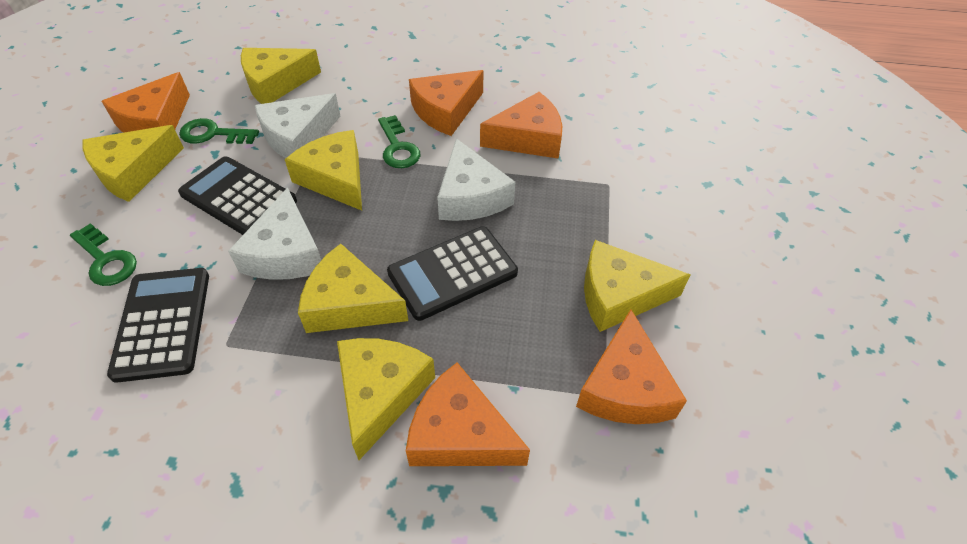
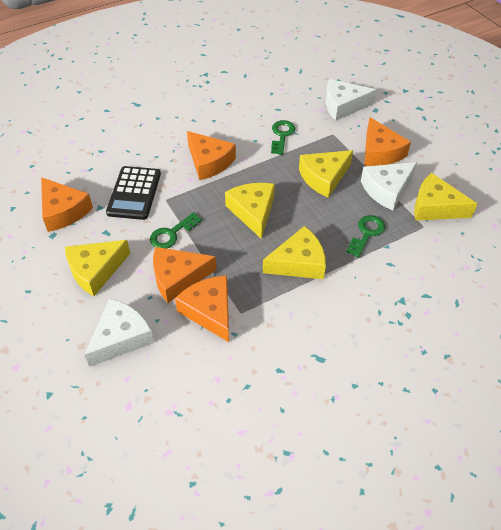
black calculator: [107,268,209,383] [178,157,297,235] [387,227,518,321] = 3 -> [106,166,161,220] = 1
yellow cheese: [83,125,184,202] [241,48,321,104] [285,130,362,211] [298,244,408,333] [337,338,435,460] [584,240,690,332] = 6 -> [65,240,130,296] [225,183,275,239] [263,226,326,279] [299,150,353,198] [414,173,477,221] = 5

